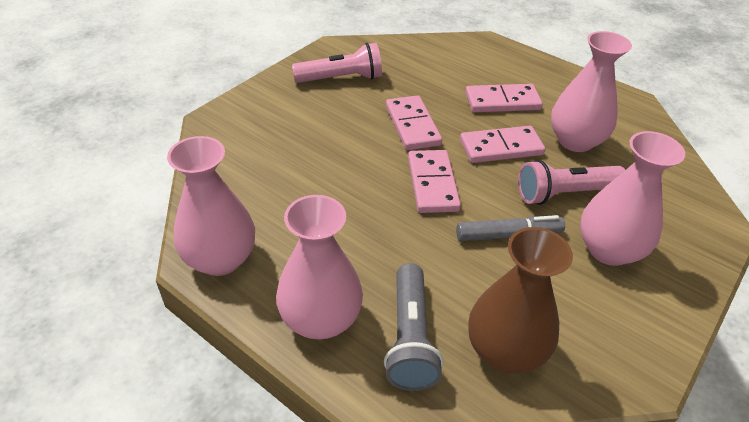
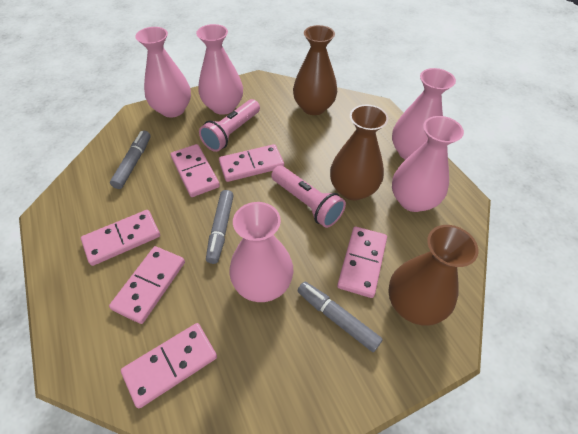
brown vase: [468,227,573,374] = 1 -> [293,25,337,115] [330,105,388,200] [388,225,479,326] = 3
grey flashlight: [384,263,443,391] = 1 -> none = 0
grey marker: [456,215,565,241] = 1 -> [110,131,151,189] [206,190,234,264] [297,282,383,352] = 3
pink domino: [386,95,442,150] [408,150,461,213] [460,126,545,163] [465,84,543,112] = 4 -> [81,210,160,266] [109,246,185,324] [121,323,217,408] [171,144,220,197] [219,144,284,182] [337,227,387,298] = 6
pink vase: [167,136,255,276] [276,195,363,339] [551,31,632,152] [580,131,685,266] = 4 -> [135,27,191,117] [196,24,243,115] [229,202,293,302] [392,68,456,160] [392,116,464,212] = 5

